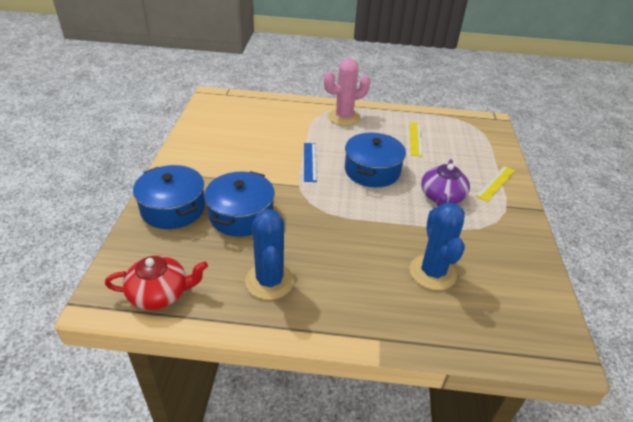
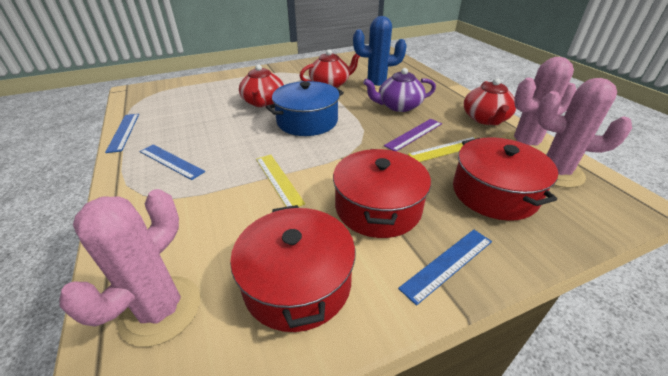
blue cactus: [245,209,294,300] [410,202,465,290] = 2 -> [353,16,407,92] = 1
blue pot: [133,165,205,229] [204,171,275,237] [345,133,406,187] = 3 -> [266,81,344,136] = 1
blue ruler: [304,143,317,182] = 1 -> [105,114,139,153] [139,145,205,180] [398,229,492,306] = 3
pink cactus: [324,58,370,126] = 1 -> [59,189,200,347] [502,57,576,155] [537,78,632,188] = 3
purple ruler: none = 0 -> [384,119,442,151] = 1
red pot: none = 0 -> [230,205,355,332] [333,149,431,238] [453,137,558,221] = 3
red teapot: [105,255,208,310] = 1 -> [239,64,284,107] [300,49,360,88] [464,78,516,125] = 3

